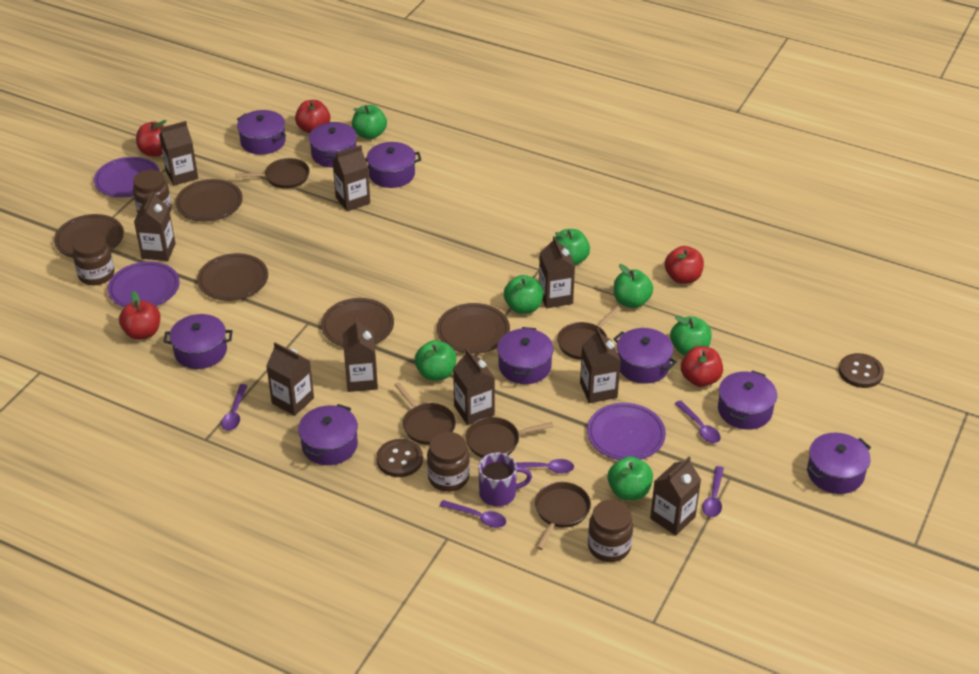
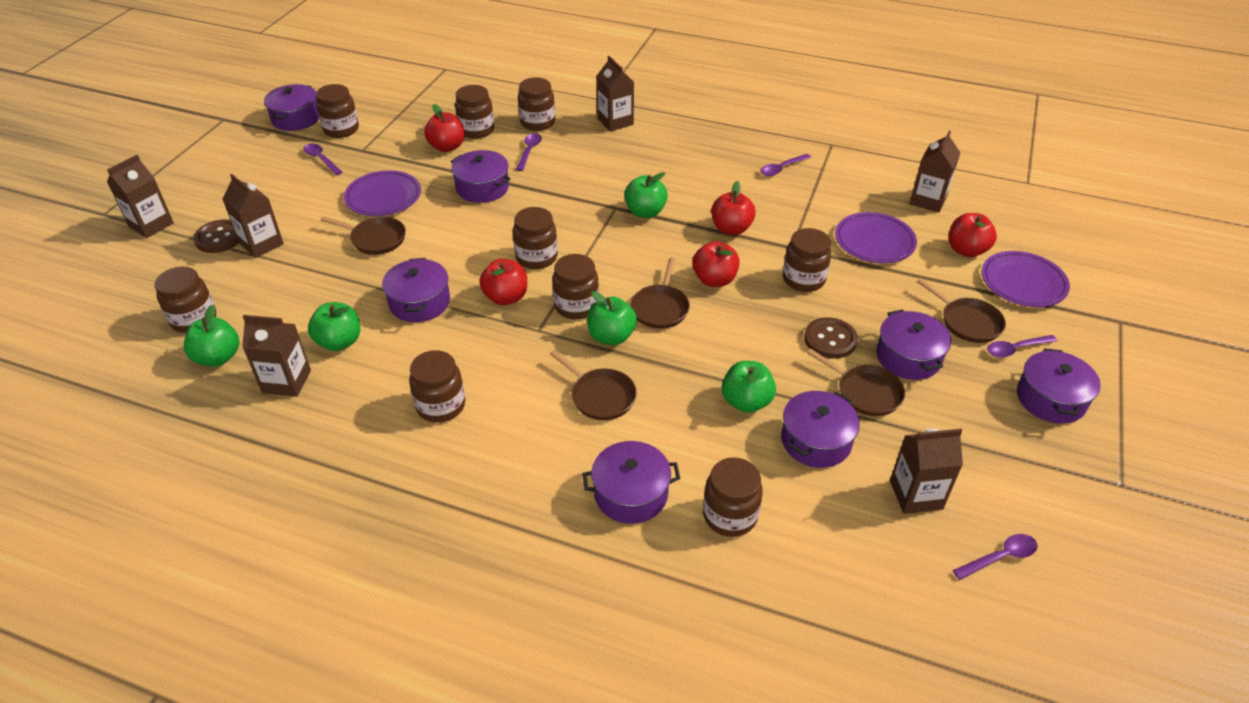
brown carton: [134,191,176,261] [159,121,198,186] [266,342,314,416] [332,145,370,211] [343,318,378,392] [453,349,495,425] [539,236,575,308] [580,328,621,403] [650,456,701,535] = 9 -> [107,155,174,238] [222,174,284,258] [242,315,311,397] [596,56,634,132] [890,429,963,514] [910,131,960,213] = 6
brown jar: [73,233,114,285] [133,170,172,213] [427,432,470,492] [588,500,633,562] = 4 -> [154,267,216,333] [316,84,359,138] [409,350,465,422] [455,85,494,139] [513,207,558,269] [518,77,555,131] [552,254,599,319] [703,457,763,537] [783,228,831,292] = 9
brown plate: [54,214,124,258] [175,179,243,221] [197,253,268,301] [321,298,394,347] [437,303,510,354] = 5 -> none = 0
green apple: [352,105,387,139] [415,340,456,381] [504,275,544,314] [555,229,590,265] [608,456,653,500] [614,264,653,308] [670,315,711,356] = 7 -> [184,304,239,366] [308,302,360,351] [587,291,637,345] [624,172,668,218] [722,361,776,413] = 5
purple mug: [478,453,532,506] = 1 -> none = 0
purple pot: [163,314,233,369] [237,110,286,155] [298,404,358,465] [309,122,357,167] [365,142,421,188] [497,327,554,384] [614,328,677,384] [718,370,777,430] [807,433,871,494] = 9 -> [264,84,319,131] [382,258,450,322] [451,150,511,203] [582,441,681,524] [781,391,860,468] [876,309,951,380] [1017,348,1101,424] = 7

